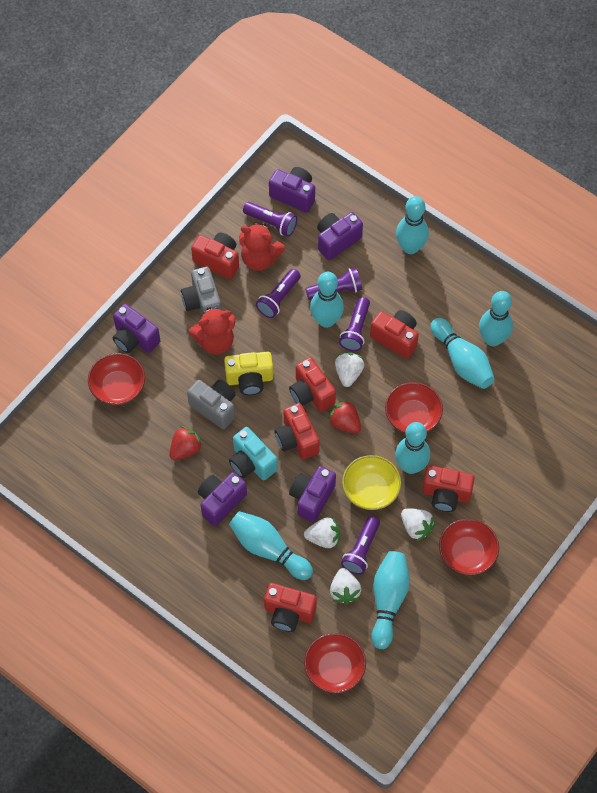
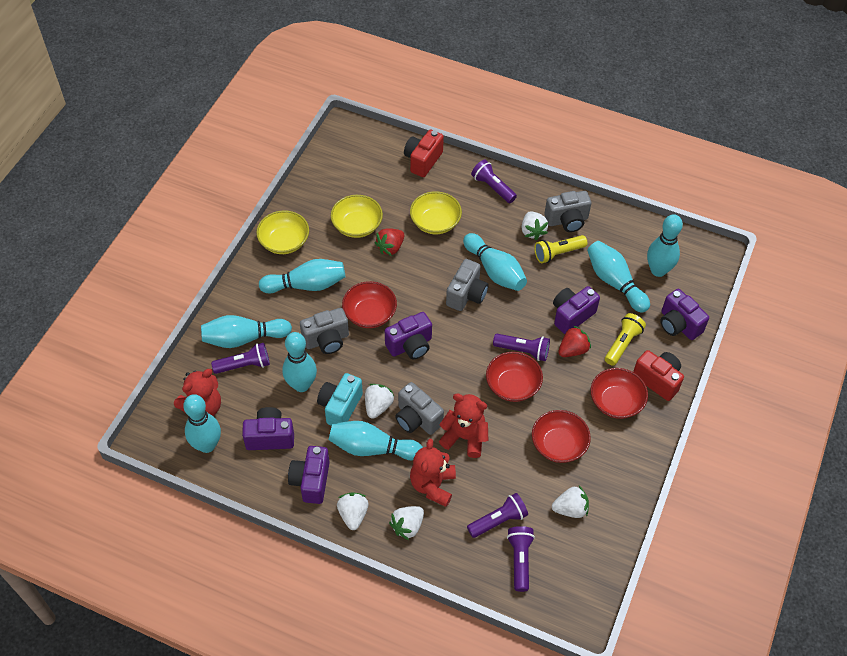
grey camera: [181,267,222,316] [187,380,236,429] = 2 -> [300,308,349,354] [395,382,444,435] [446,259,488,311] [544,191,591,232] = 4
red camera: [191,233,239,279] [264,583,317,632] [274,403,320,459] [289,357,336,412] [370,310,419,359] [422,465,475,512] = 6 -> [404,129,444,177] [633,350,684,401] = 2
red teddy bear: [189,307,236,355] [239,223,285,271] = 2 -> [174,369,221,416] [410,439,456,507] [439,393,488,458] = 3
turquoise bowling pin: [229,511,313,580] [310,272,344,328] [371,551,410,649] [395,422,430,474] [396,196,429,254] [431,318,495,389] [479,291,513,346] = 7 -> [183,394,221,453] [201,315,292,348] [259,259,345,294] [282,332,317,392] [329,421,423,460] [463,233,527,291] [587,241,650,313] [647,214,683,277] = 8
white strawberry: [304,517,340,548] [330,568,361,604] [335,352,364,387] [401,508,435,541] = 4 -> [337,492,369,530] [365,384,395,419] [389,506,424,540] [522,211,548,240] [552,486,589,518] = 5
yellow bowl: [342,455,401,510] = 1 -> [256,210,309,254] [331,195,383,238] [410,191,462,234] = 3
yellow camera: [224,352,273,395] = 1 -> none = 0
yellow flashlight: none = 0 -> [534,235,587,263] [605,313,646,366] = 2

